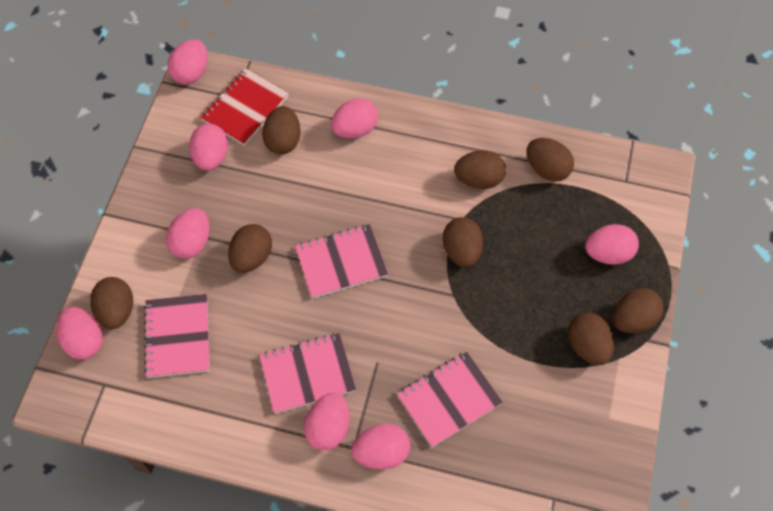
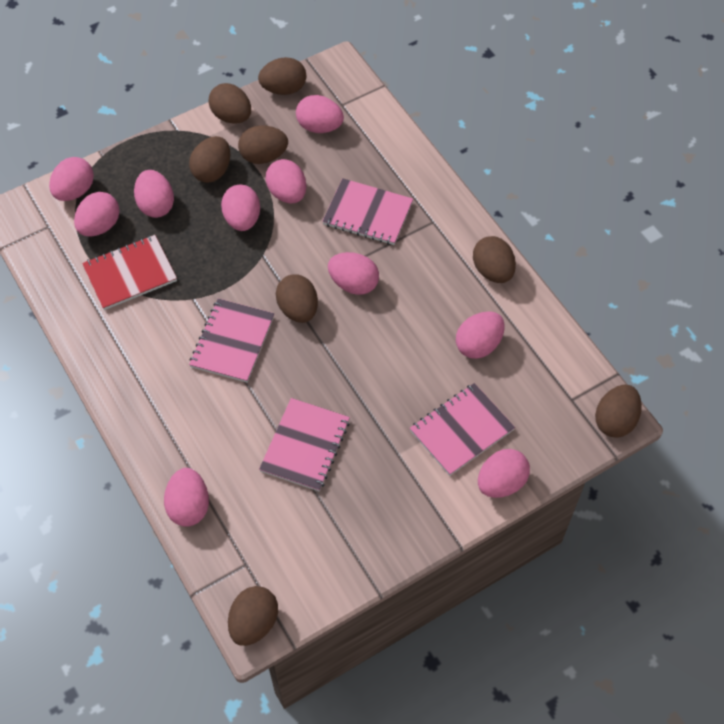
pink egg: [56,307,103,360] [166,208,210,259] [168,39,208,84] [189,124,228,171] [304,392,350,450] [331,98,378,138] [351,424,410,469] [585,224,639,265] = 8 -> [49,157,94,201] [74,192,120,237] [134,170,174,218] [164,468,209,527] [221,185,260,231] [265,159,306,204] [296,95,344,133] [328,252,379,295] [456,311,505,359] [478,449,530,498] = 10

